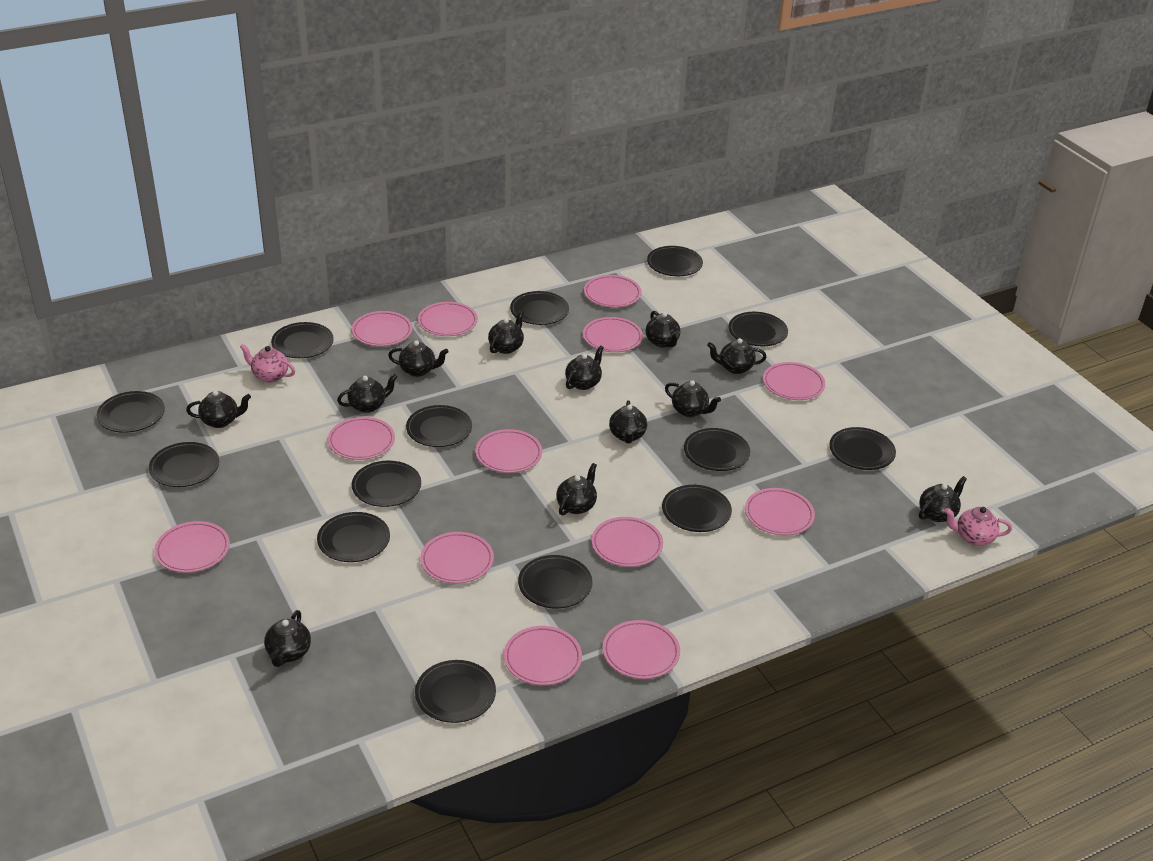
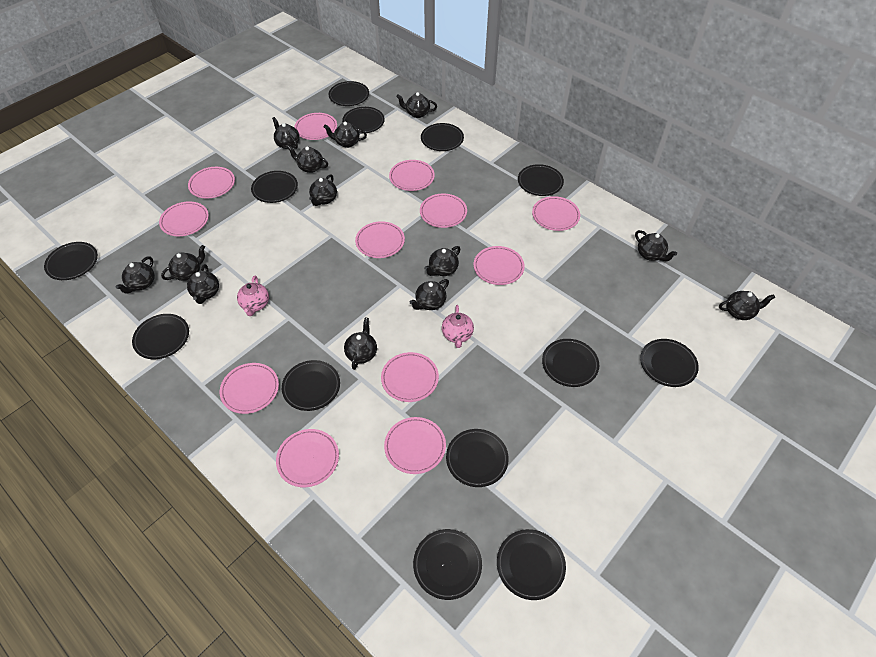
black plate: [97,391,165,433] [149,442,219,487] [271,322,334,358] [317,512,390,562] [352,461,421,507] [406,405,472,447] [415,660,496,723] [510,291,569,325] [518,555,592,608] [647,246,703,276] [662,485,732,532] [684,428,750,471] [729,312,788,346] [829,427,896,470] = 14 -> [44,242,98,280] [132,314,189,359] [251,171,298,203] [282,360,340,411] [329,81,369,106] [342,107,385,134] [413,529,482,600] [421,123,464,151] [446,429,509,487] [497,529,566,600] [518,164,564,196] [542,339,599,387] [640,339,699,387] = 13
black teapot: [186,390,251,428] [264,610,311,667] [337,374,397,413] [388,340,449,377] [488,310,524,354] [556,463,597,516] [565,345,604,390] [609,400,647,444] [645,311,681,347] [665,380,721,417] [707,338,766,374] [919,476,967,522] = 12 -> [116,256,155,294] [161,245,205,281] [187,264,219,304] [272,117,300,149] [287,145,328,173] [309,174,337,206] [323,122,367,148] [344,317,377,370] [396,92,437,118] [410,279,449,310] [424,246,461,276] [635,230,677,261] [719,291,775,320] = 13
pink plate: [154,521,230,573] [328,417,395,460] [352,311,413,346] [418,302,478,336] [420,532,494,584] [475,429,542,473] [504,626,582,685] [583,317,643,352] [584,275,641,308] [591,517,663,567] [602,620,680,679] [745,488,815,535] [763,362,825,400] = 13 -> [159,201,209,236] [188,167,235,198] [220,363,279,414] [276,429,339,487] [294,113,337,140] [355,221,405,258] [381,352,439,402] [384,417,446,474] [389,160,435,191] [420,194,467,228] [474,246,525,285] [532,196,580,231] = 12

